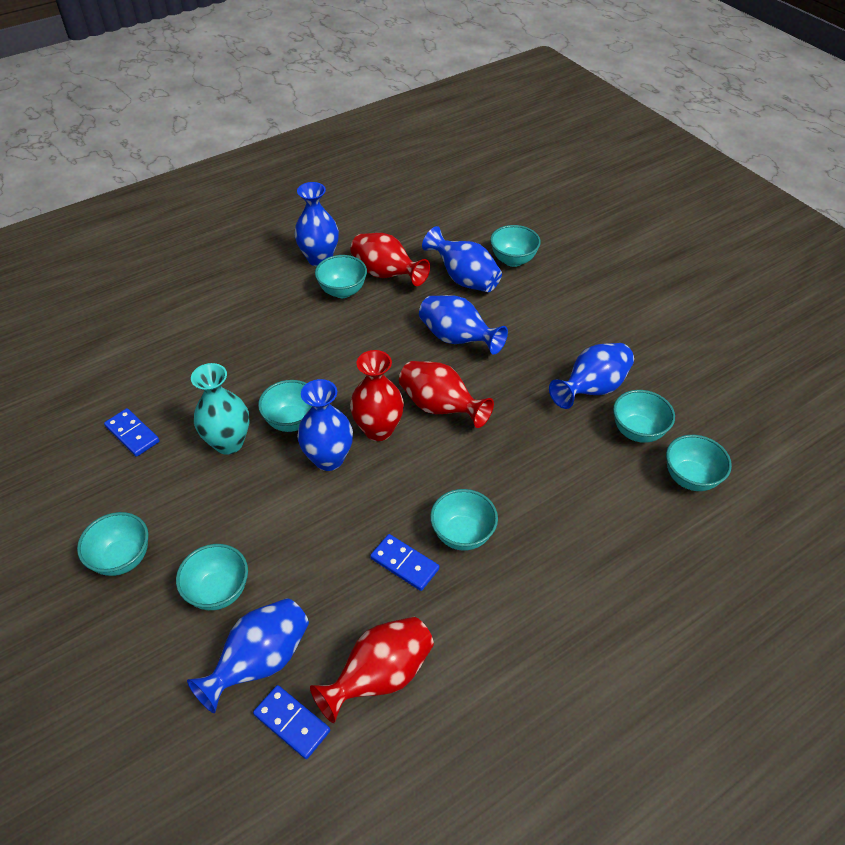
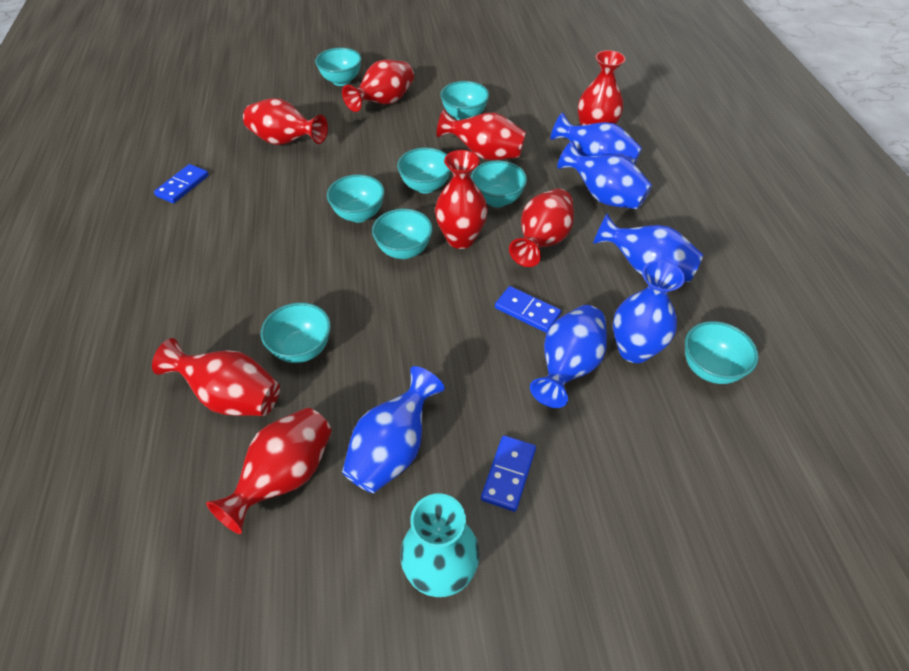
red vase: [310,617,434,723] [350,233,430,286] [350,350,404,441] [399,361,494,428] = 4 -> [152,338,280,416] [206,408,332,534] [243,98,328,145] [342,60,414,112] [435,150,488,249] [437,109,526,160] [509,189,574,267] [578,50,625,126] = 8

